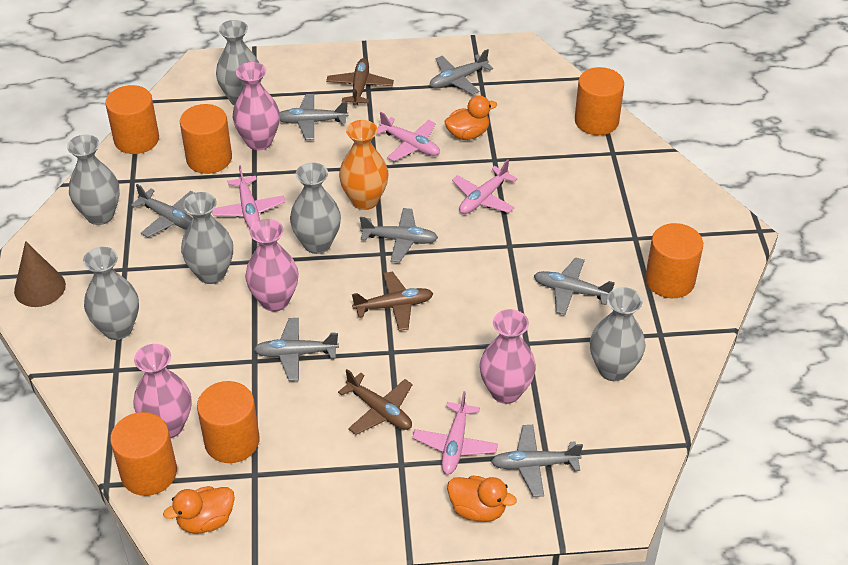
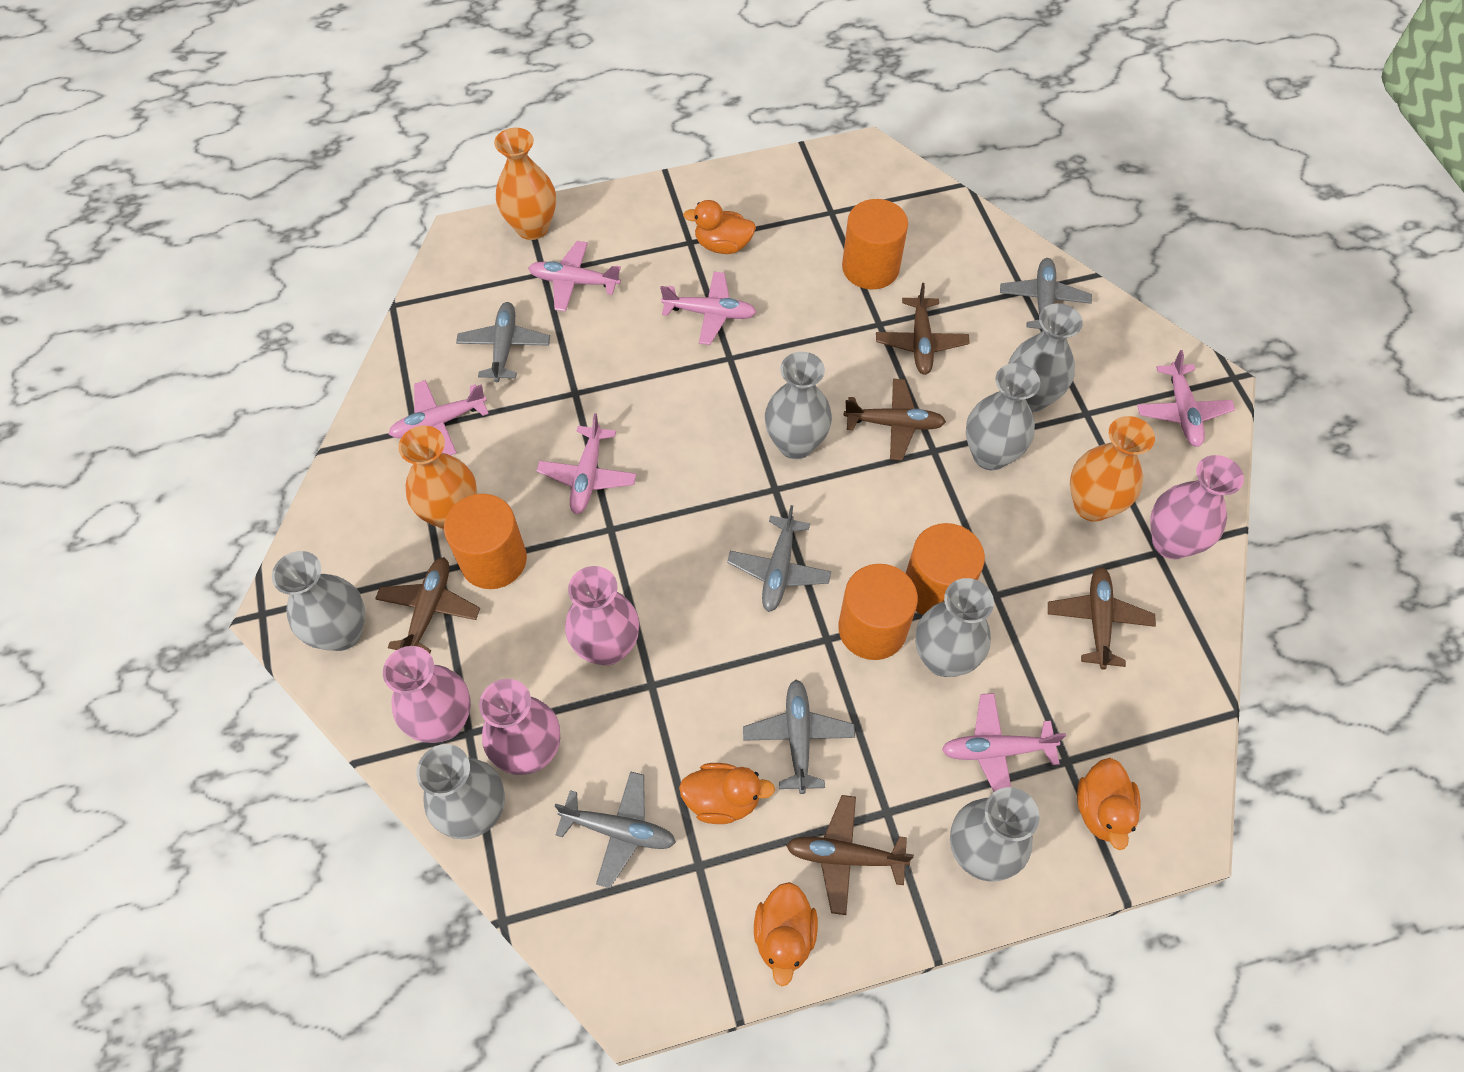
brown cone: [14,241,66,307] = 1 -> none = 0
brown plane: [326,58,394,106] [338,369,413,435] [352,272,433,331] = 3 -> [375,557,480,654] [786,795,914,915] [844,379,946,461] [876,283,970,375] [1048,567,1156,670] = 5
grey plane: [131,184,194,238] [254,318,339,381] [280,94,348,140] [360,208,438,262] [430,49,493,95] [491,425,583,497] [534,257,615,315] = 7 -> [456,302,550,382] [555,771,676,888] [727,505,831,612] [743,680,855,794] [1000,258,1092,331] = 5
grey vase: [67,135,120,225] [83,247,139,340] [181,192,233,284] [216,20,261,106] [290,163,341,254] [590,287,645,381] = 6 -> [272,551,365,651] [416,744,505,840] [765,352,832,459] [915,578,994,677] [950,787,1040,882] [966,363,1040,470] [1008,303,1083,412] = 7
orange cylinder: [105,85,159,154] [110,412,177,496] [180,104,232,174] [197,381,259,463] [575,67,624,135] [645,223,703,298] = 6 -> [444,494,527,589] [838,564,918,660] [842,199,908,289] [906,523,985,615] = 4
orange duck: [163,486,235,534] [444,95,497,140] [447,476,517,522] = 3 -> [679,763,775,824] [683,200,756,254] [754,882,818,986] [1077,758,1140,850] = 4
orange vase: [339,120,389,210] = 1 -> [398,426,477,530] [494,128,556,240] [1070,416,1155,522] = 3
pink plane: [212,165,285,228] [377,112,440,161] [412,391,498,475] [452,159,517,214] = 4 -> [389,380,489,455] [528,241,621,312] [537,413,636,514] [660,272,757,345] [942,693,1066,792] [1137,350,1235,447] = 6

